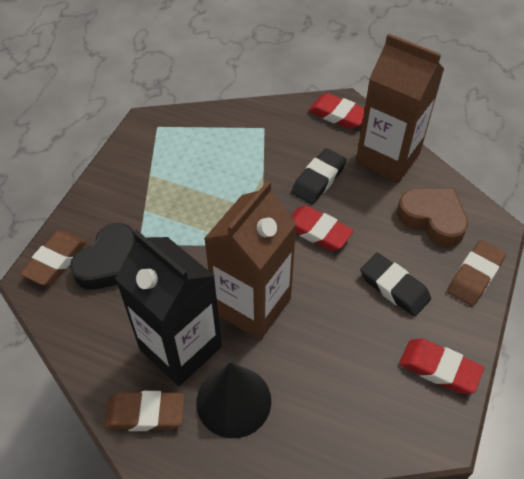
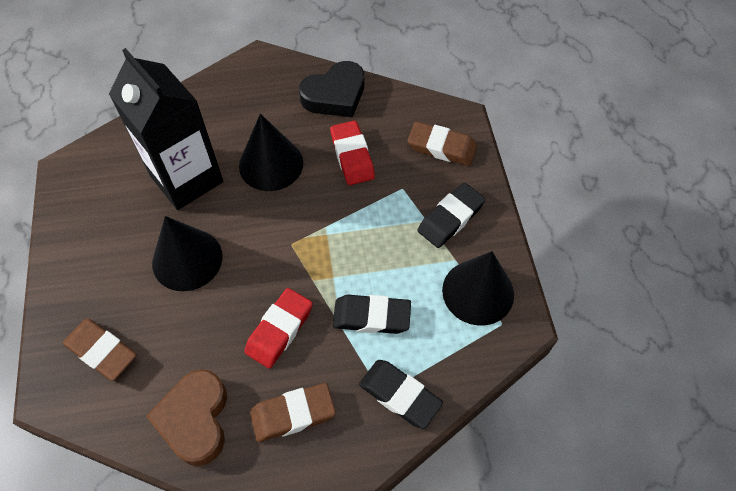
black cone: [196,362,271,438] = 1 -> [152,216,223,291] [239,114,303,191] [442,251,514,326] = 3
black eraser: [291,148,347,204] [360,253,431,317] = 2 -> [332,295,411,334] [359,360,443,429] [417,183,485,248] = 3
brown carton: [204,180,297,340] [356,34,444,183] = 2 -> none = 0
red eraser: [291,205,354,251] [308,93,365,129] [399,339,484,394] = 3 -> [244,288,313,368] [330,121,375,185] = 2

